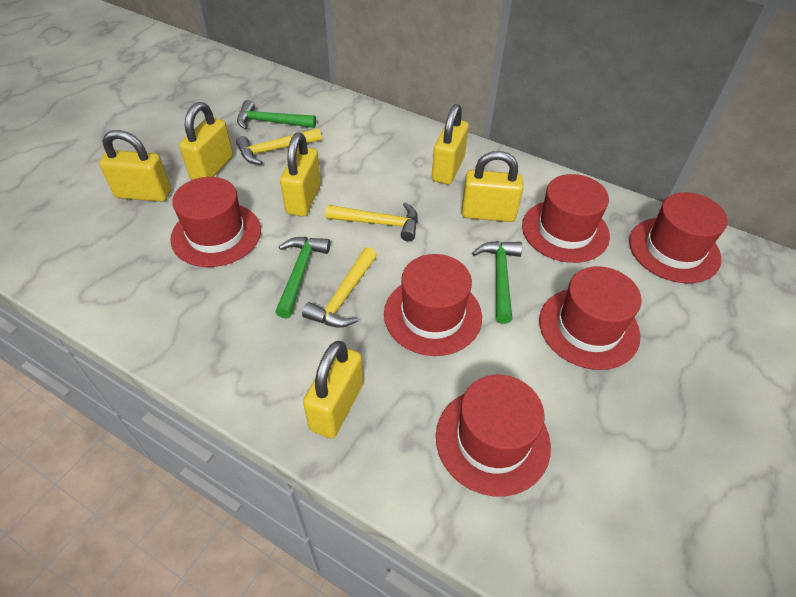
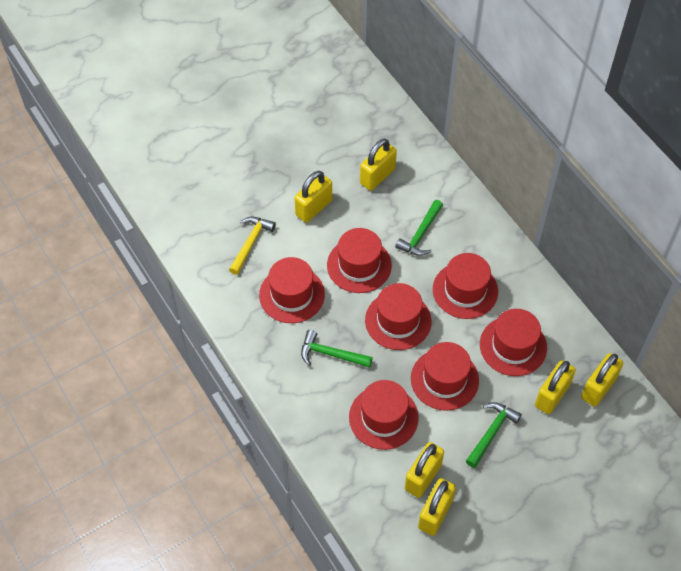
red hat: [170,177,261,267] [384,254,482,356] [436,375,551,497] [522,174,610,263] [539,266,642,370] [629,192,728,283] = 6 -> [259,257,325,323] [327,228,392,293] [349,380,419,450] [365,283,431,350] [411,342,479,411] [433,253,498,319] [480,309,547,376] = 7
yellow hammer: [236,128,322,165] [302,247,377,328] [326,202,418,241] = 3 -> [229,217,276,275] = 1

